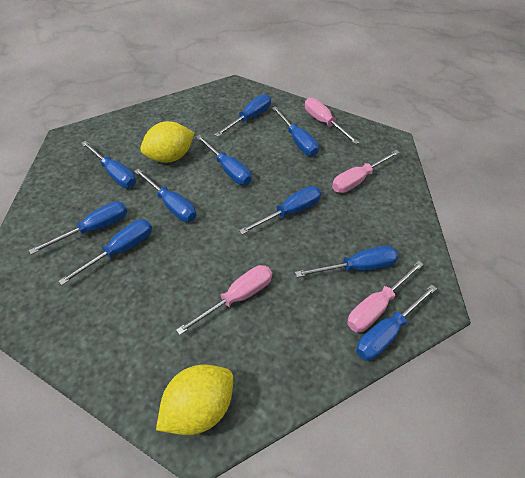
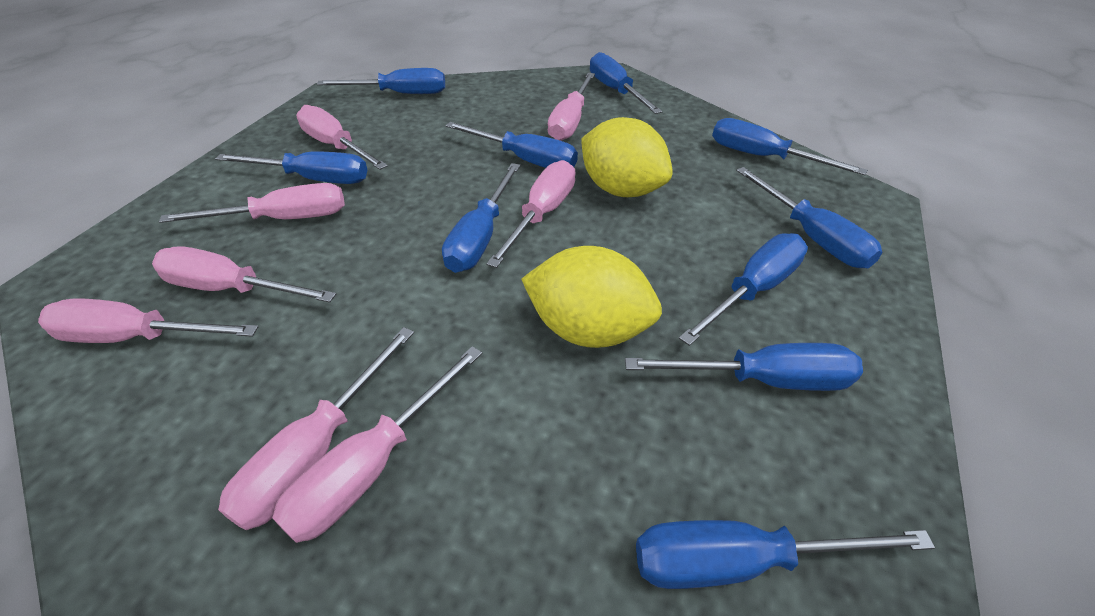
pink screwdriver: [176,265,272,335] [305,98,359,144] [332,150,400,193] [347,261,424,332] = 4 -> [38,298,259,343] [152,246,336,303] [159,183,345,223] [218,327,414,530] [272,346,482,543] [296,105,388,170] [486,160,576,268] [548,73,595,141] = 8

